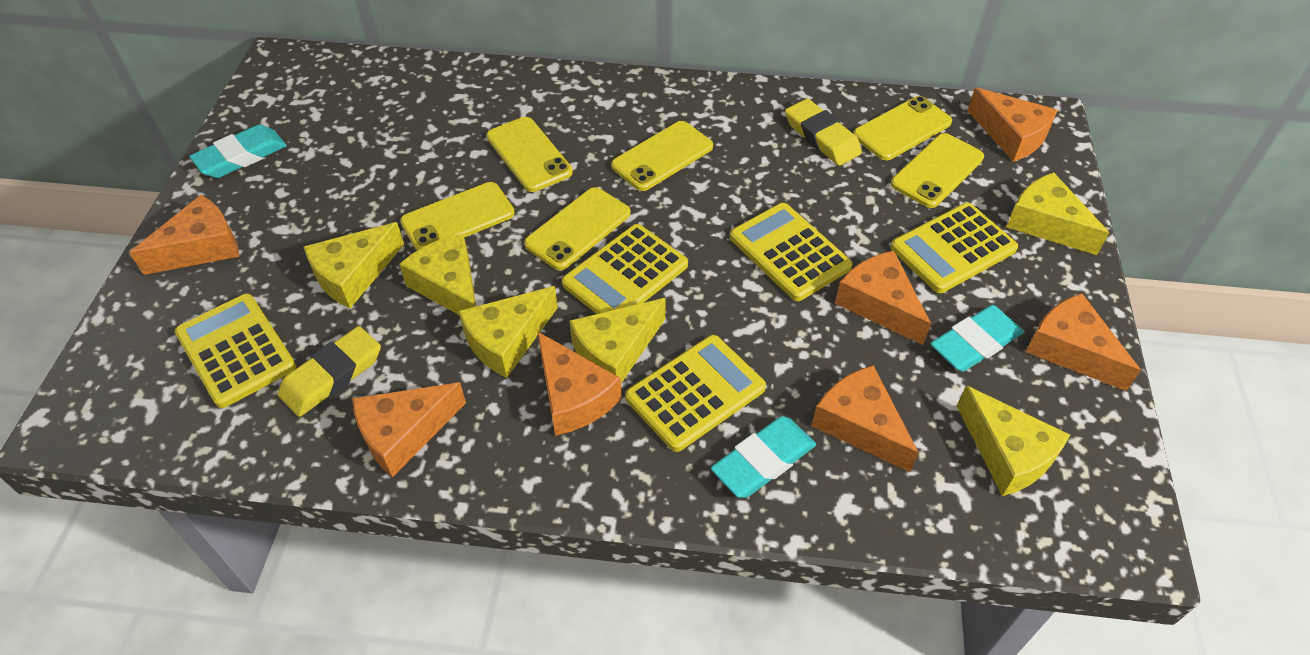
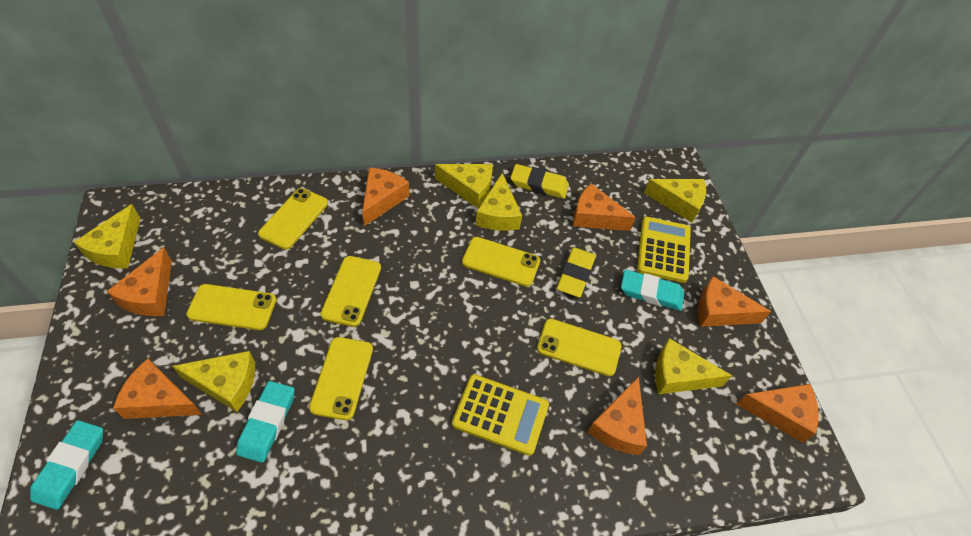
yellow calculator: [175,294,296,408] [562,224,688,314] [625,335,766,452] [730,203,853,301] [890,203,1018,293] = 5 -> [452,374,549,456] [637,217,691,283] = 2

